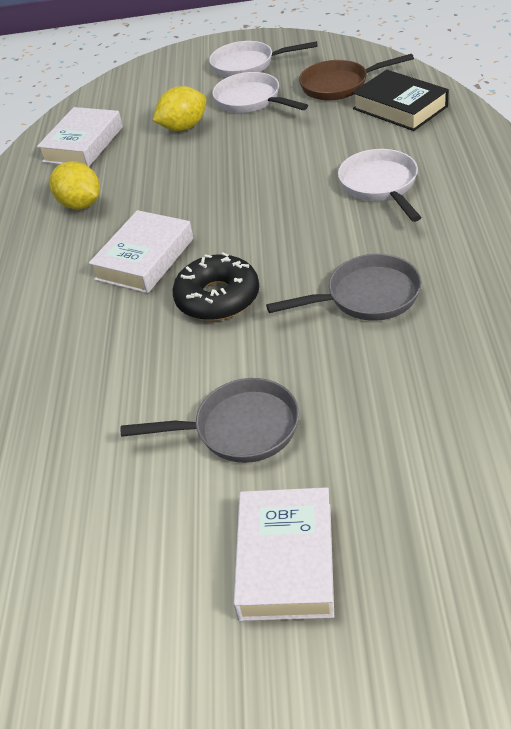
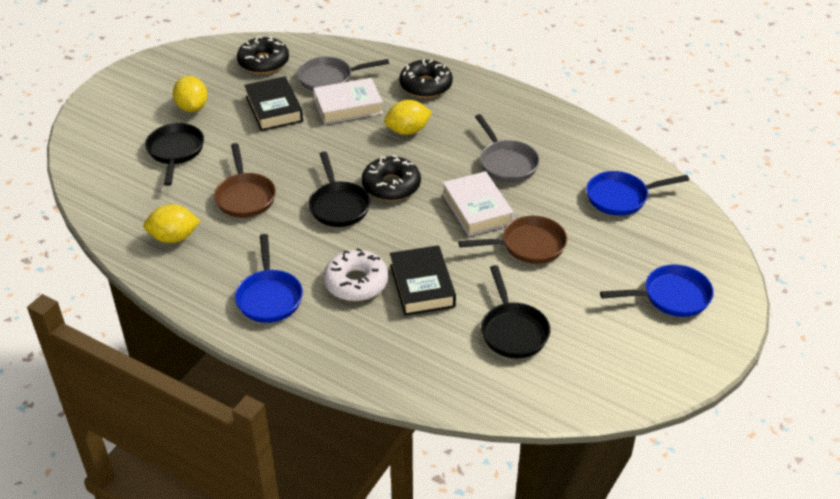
black book: [352,70,449,131] = 1 -> [244,76,303,131] [390,245,456,316] = 2
black donut: [172,252,259,321] = 1 -> [237,36,289,74] [362,155,421,201] [399,59,453,98] = 3
black pan: none = 0 -> [145,123,204,186] [308,152,370,227] [481,265,551,358] = 3
blue pan: none = 0 -> [235,234,303,323] [586,171,689,216] [600,264,714,317] = 3
brown pan: [299,54,414,101] = 1 -> [214,143,276,218] [458,216,567,264] = 2
white book: [37,107,123,167] [89,210,193,294] [233,487,334,621] = 3 -> [313,78,383,124] [443,171,514,236] = 2
white donut: none = 0 -> [324,248,389,301] = 1
white pan: [209,41,318,77] [212,72,308,113] [338,149,422,222] = 3 -> none = 0
yellow lemon: [49,161,100,209] [153,86,207,131] = 2 -> [143,204,200,243] [173,76,208,112] [384,100,432,135] = 3

